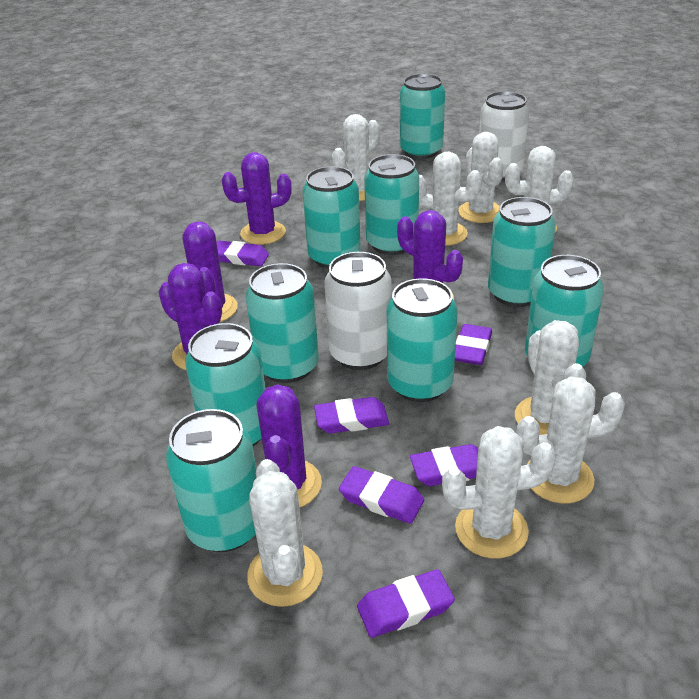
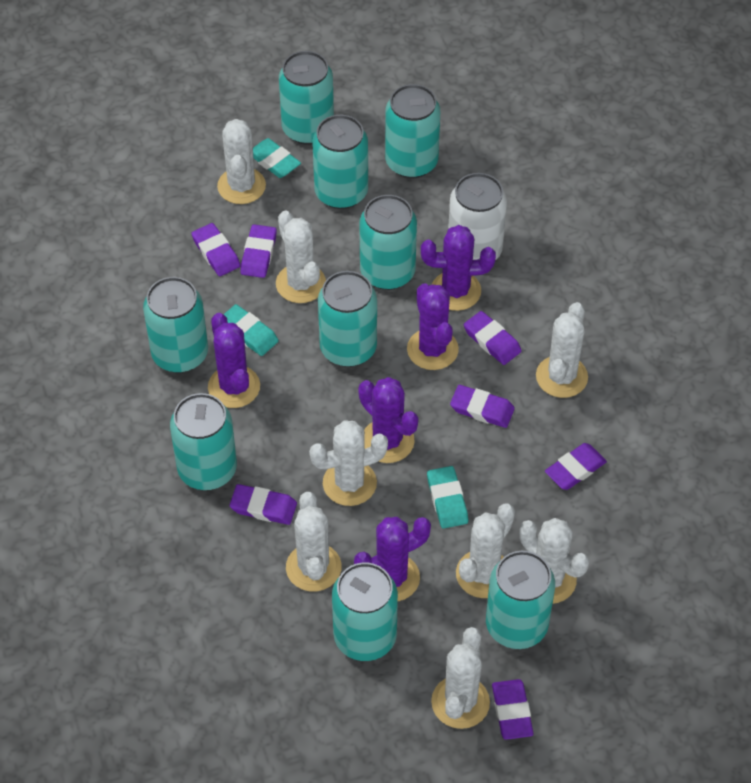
purple eraser: [217,241,269,266] [314,397,389,433] [339,466,424,524] [357,569,455,638] [410,444,479,486] [455,324,492,365] = 6 -> [191,223,241,276] [229,484,297,525] [240,224,277,278] [450,385,515,428] [464,311,522,365] [492,679,534,740] [545,443,607,490] = 7
turquoise eraser: none = 0 -> [224,304,279,356] [253,138,301,178] [427,466,468,529] = 3
white can: [324,252,392,370] [479,91,529,181] = 2 -> [448,173,507,260] = 1

